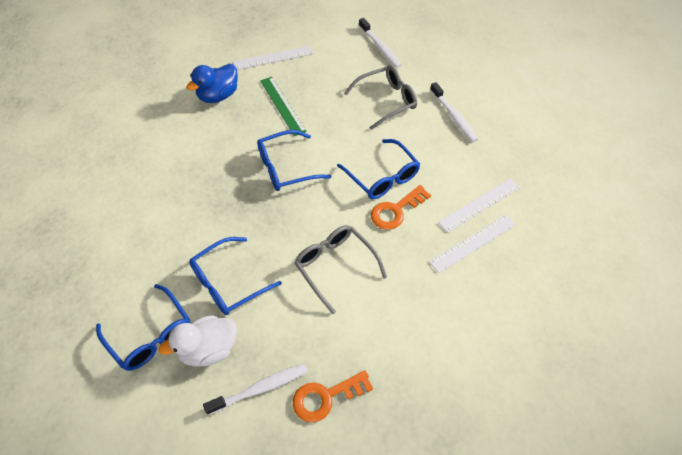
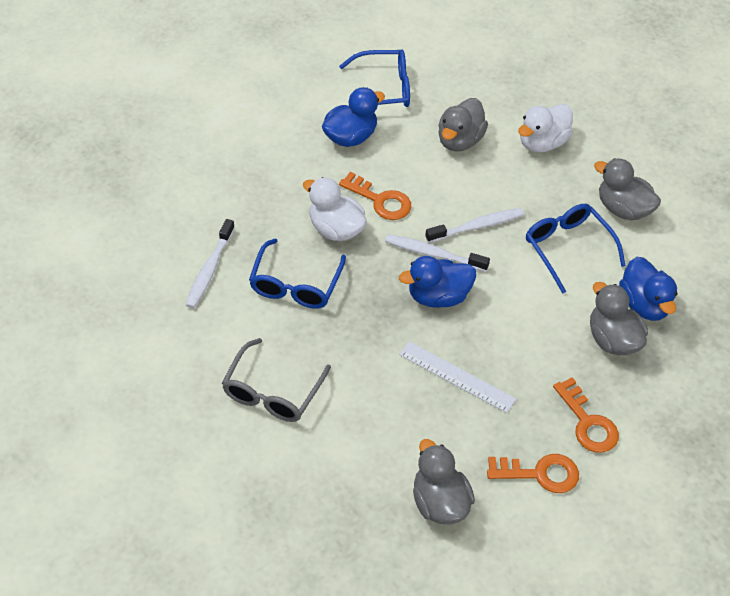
blue duck: [186,64,238,103] = 1 -> [322,87,385,147] [399,256,476,308] [619,257,678,321] = 3
blue glasses: [96,284,190,371] [189,237,282,315] [257,130,331,191] [337,139,420,199] = 4 -> [249,239,346,309] [339,49,410,107] [526,204,626,294] = 3
green ruler: [260,77,307,136] = 1 -> none = 0
grey duck: none = 0 -> [413,439,475,524] [438,98,488,152] [590,282,648,355] [594,158,661,220] = 4
grey glasses: [294,225,387,314] [344,65,417,130] = 2 -> [222,338,331,422] = 1
orange key: [293,370,373,422] [371,185,431,230] = 2 -> [339,172,411,220] [487,454,579,493] [553,377,619,453] = 3
white duck: [159,315,237,367] = 1 -> [303,177,367,241] [518,104,573,152] = 2
white ruler: [233,46,314,70] [429,215,515,273] [438,178,520,233] = 3 -> [399,341,516,413] = 1

